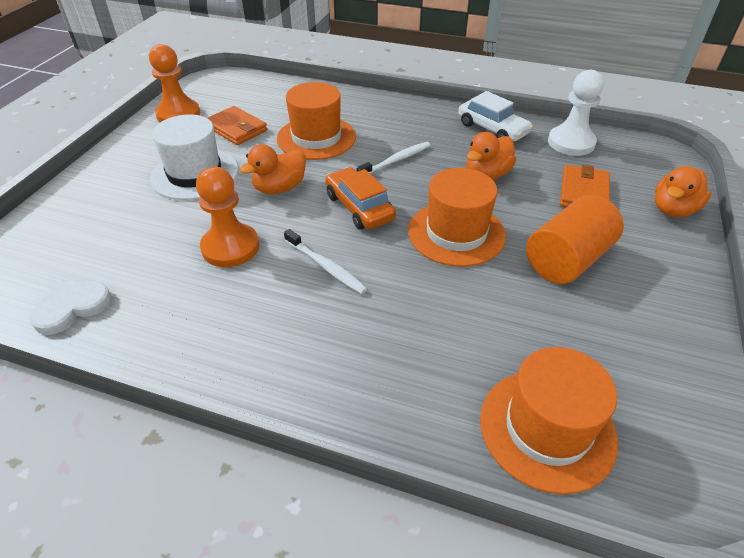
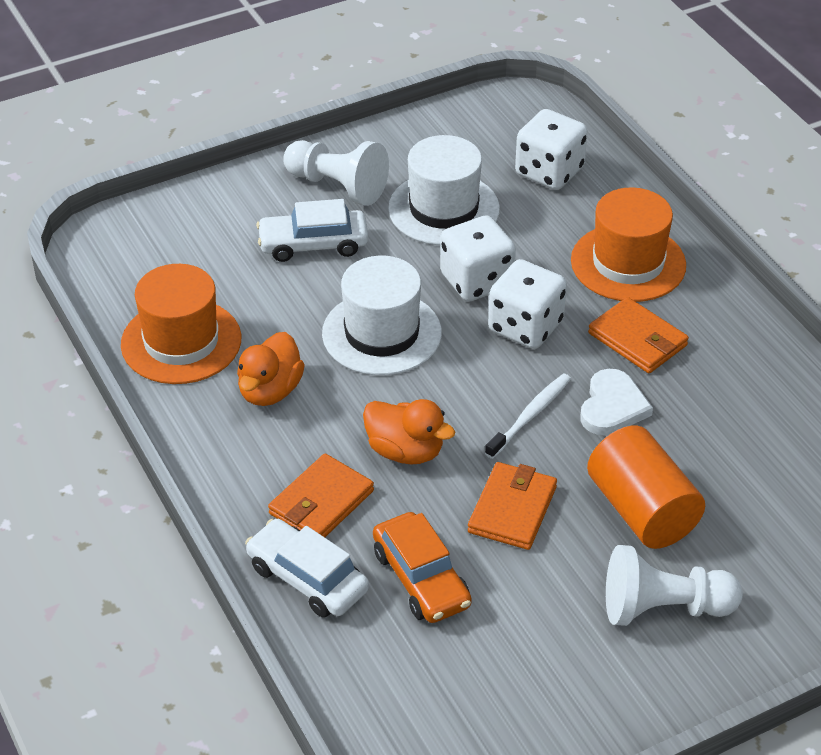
orange duck: [240,144,306,194] [467,132,516,180] [655,166,711,217] = 3 -> [237,332,305,406] [363,399,455,464] = 2
orange hat: [277,82,356,160] [408,168,506,267] [480,347,618,494] = 3 -> [121,264,241,384] [571,187,686,302] = 2
orange pawn: [149,44,201,122] [196,167,259,267] = 2 -> none = 0
orange wallet: [207,106,267,145] [560,165,610,207] = 2 -> [268,454,374,537] [468,462,557,550] [588,297,689,373] = 3
white car: [458,91,533,141] = 1 -> [245,519,369,618] [256,199,368,262] = 2
white dice: none = 0 -> [440,215,516,302] [488,259,567,349] [515,109,588,190] = 3
white hat: [150,114,238,200] = 1 -> [322,256,442,375] [388,135,500,245] = 2
white pawn: [548,70,604,156] = 1 -> [283,140,389,206] [606,545,743,626] = 2
white toothbrush: [284,229,367,294] [356,142,431,174] = 2 -> [485,373,571,459] = 1

